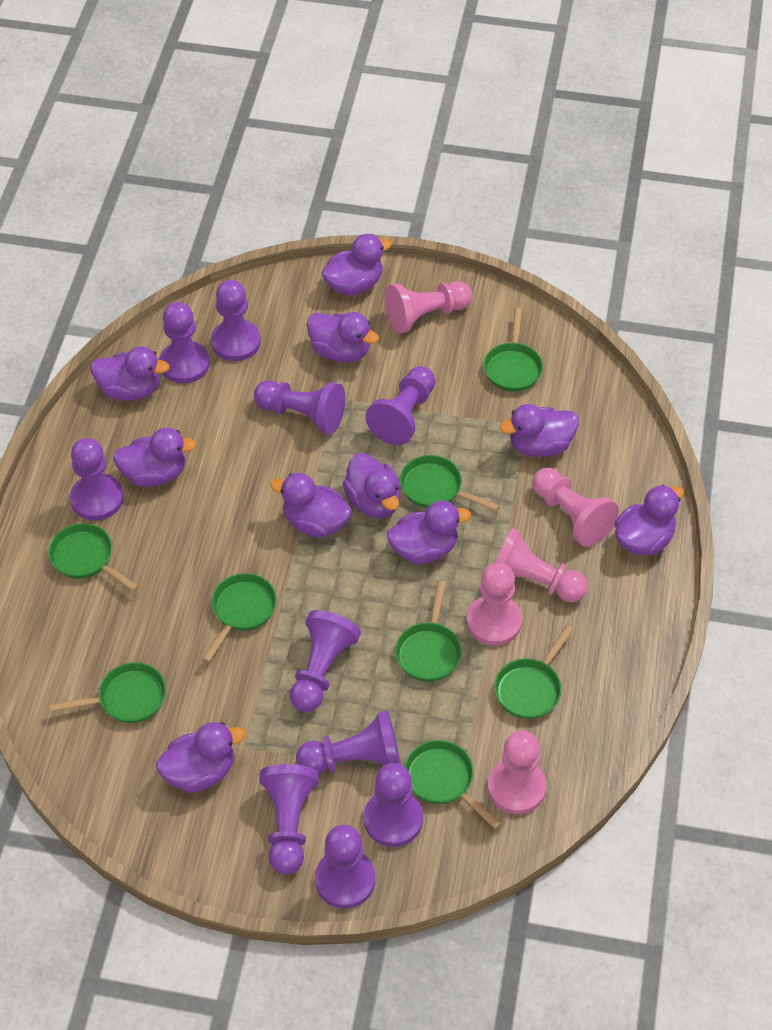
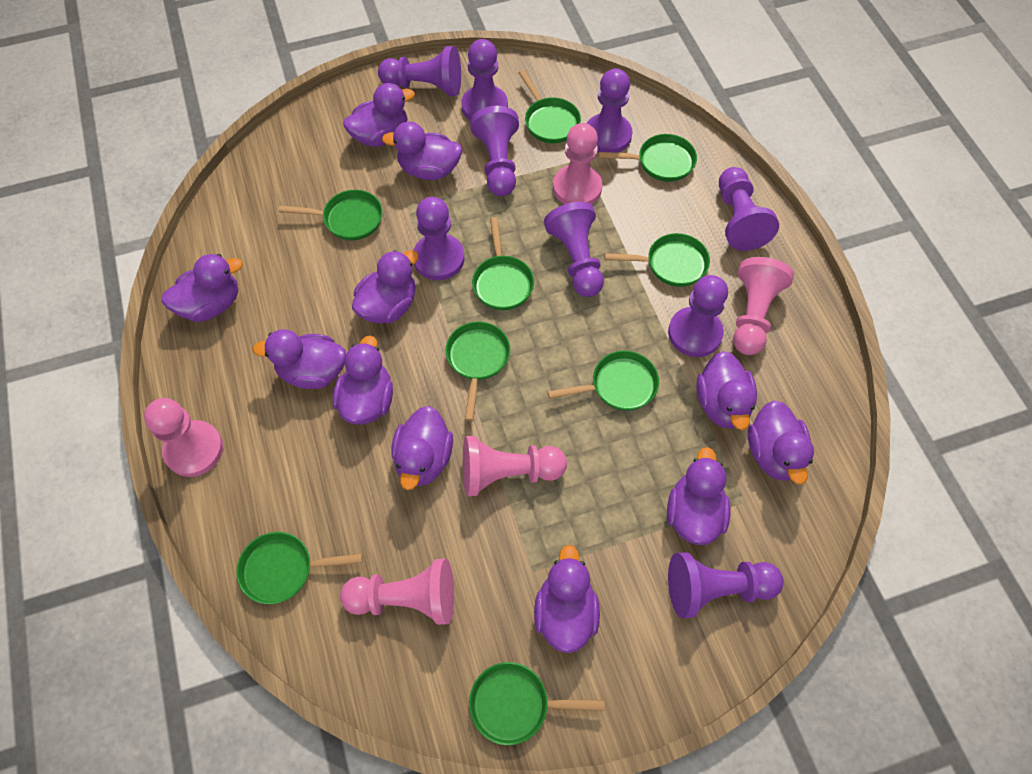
green pan: [48,523,139,592] [50,662,166,723] [202,573,277,663] [395,581,462,682] [400,455,500,512] [405,740,502,829] [484,308,543,392] [494,625,574,719] = 8 -> [236,532,363,604] [279,190,383,241] [446,322,510,421] [469,662,604,745] [472,217,534,310] [518,70,581,143] [547,351,659,411] [598,134,697,182] [604,233,710,287] = 9
purple duck: [91,346,170,400] [113,428,197,487] [156,722,245,793] [270,473,352,538] [307,312,379,363] [321,234,392,296] [343,453,401,518] [387,500,471,564] [500,404,579,457] [614,485,684,556] = 10 -> [162,254,242,322] [252,329,346,389] [333,335,393,425] [343,83,415,147] [352,250,418,323] [382,122,462,180] [391,406,453,490] [534,545,600,653] [667,447,731,545] [696,351,757,430] [748,400,814,485] = 11
purple pawn: [70,438,124,521] [159,302,210,384] [211,280,261,361] [254,380,345,434] [259,764,319,874] [290,610,361,712] [296,710,401,774] [315,825,375,909] [364,763,423,847] [365,366,435,445] = 10 -> [378,46,461,96] [413,197,464,280] [461,39,508,120] [470,106,519,196] [544,202,604,297] [587,69,632,153] [668,275,728,357] [668,552,784,618] [719,167,779,251] = 9

